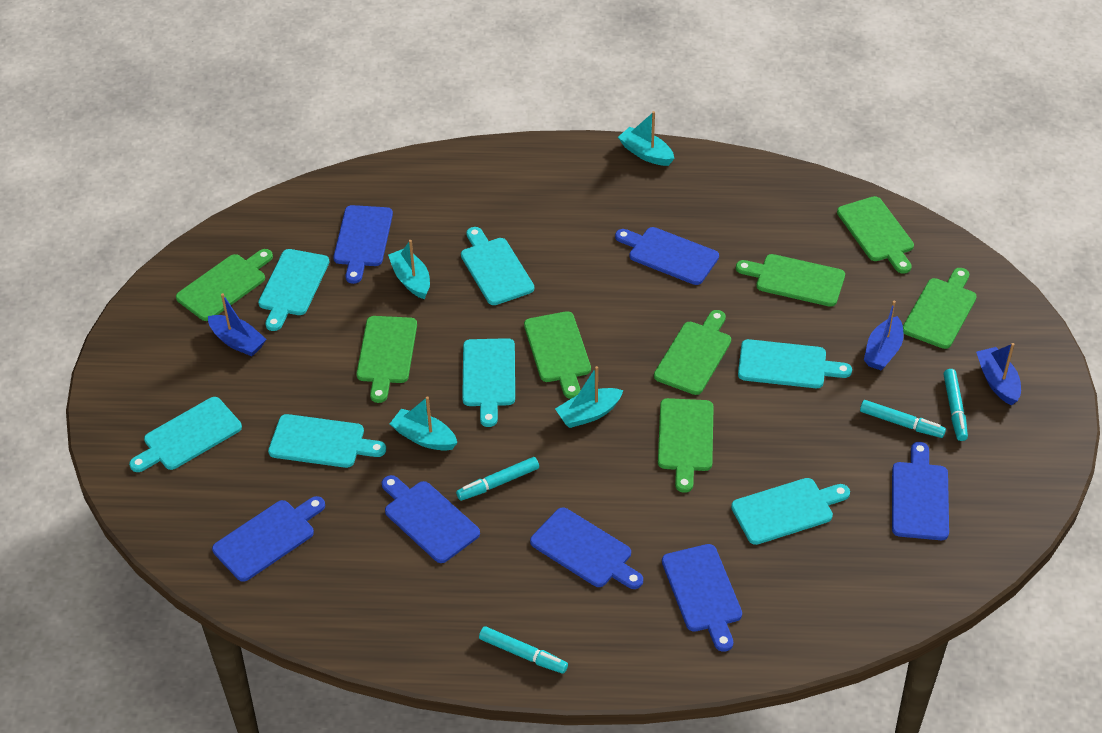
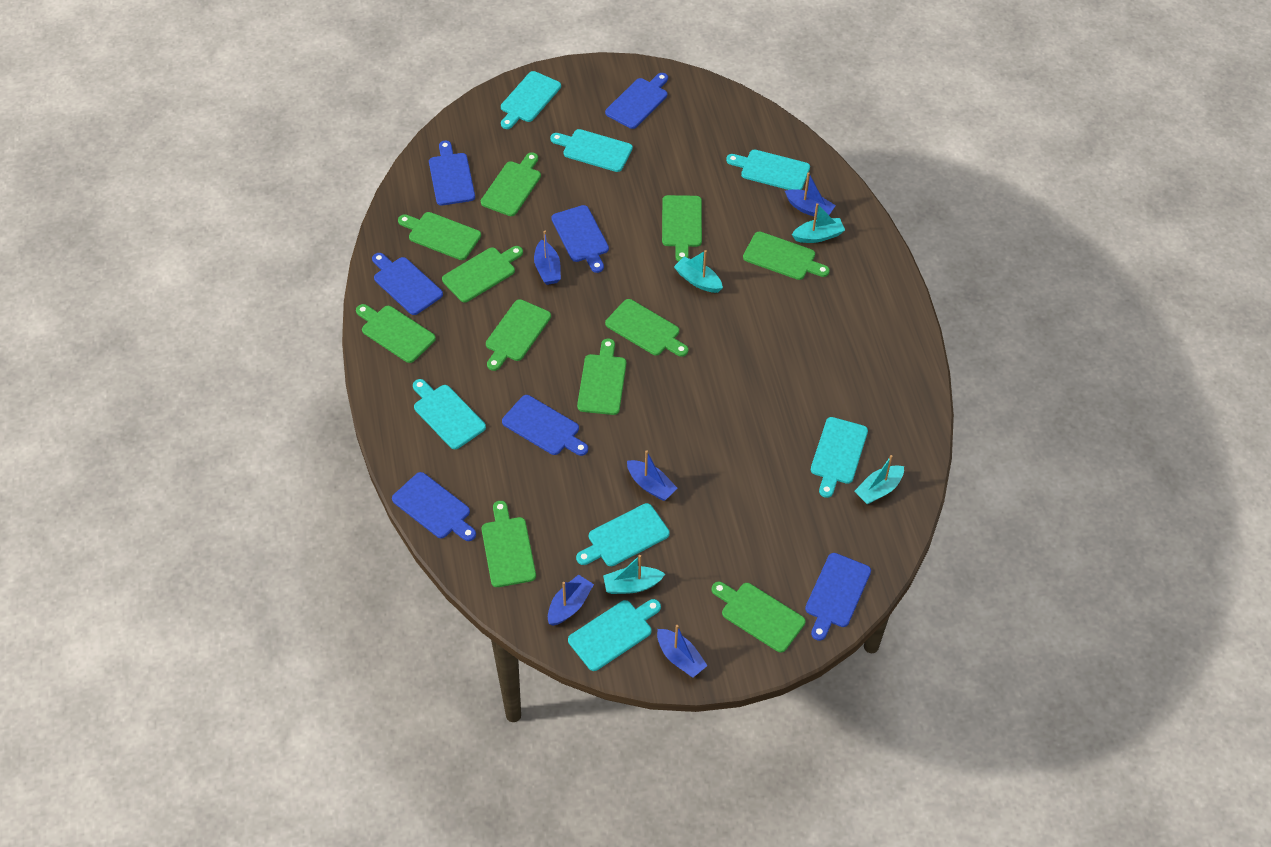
blue boat: [208,293,266,356] [864,301,904,370] [976,343,1021,405] = 3 -> [534,231,561,285] [548,574,594,626] [627,450,678,501] [657,625,708,677] [785,172,836,216] = 5
green cutting board: [176,249,273,321] [356,316,417,403] [524,311,591,399] [654,310,731,395] [658,398,714,493] [736,254,845,307] [837,196,914,274] [903,268,977,349] = 8 -> [356,304,436,363] [398,212,481,260] [442,246,523,302] [481,152,541,216] [482,501,536,587] [486,299,551,371] [577,339,626,415] [605,299,688,357] [662,195,702,262] [712,582,805,652] [743,231,830,280] = 11
turquoise marker: [456,457,539,501] [479,626,568,674] [860,400,946,438] [943,369,968,441] = 4 -> none = 0

